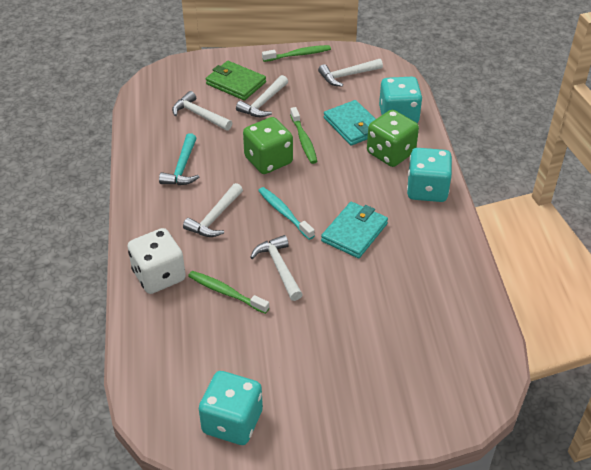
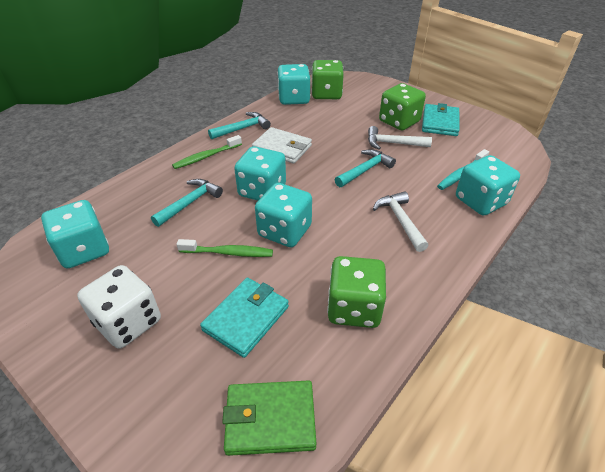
green dice: [243,117,293,174] [367,110,419,167] = 2 -> [311,60,344,99] [327,256,386,328] [379,83,426,130] = 3
green toothbrush: [188,271,269,314] [262,45,331,62] [290,107,317,164] = 3 -> [172,135,242,169] [177,239,273,257] = 2
turquoise dice: [199,371,263,445] [379,77,422,123] [407,148,452,202] = 3 -> [41,200,109,269] [234,146,286,201] [255,183,312,247] [277,64,310,105] [456,155,520,215] = 5
turquoise hammer: [159,133,199,185] = 1 -> [151,179,223,227] [208,112,271,140] [335,149,396,187] = 3
white hammer: [172,91,232,131] [183,183,243,237] [236,75,288,117] [250,235,303,301] [318,59,383,87] = 5 -> [368,126,432,150] [373,191,429,252] = 2
white wallet: none = 0 -> [252,127,312,164] = 1

